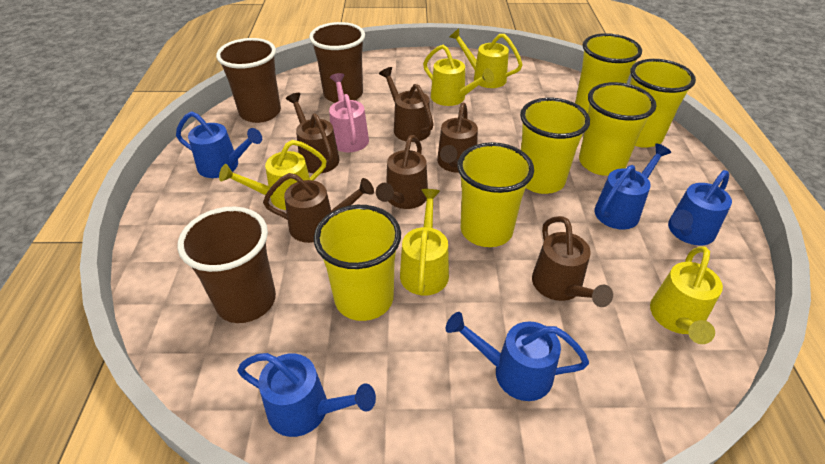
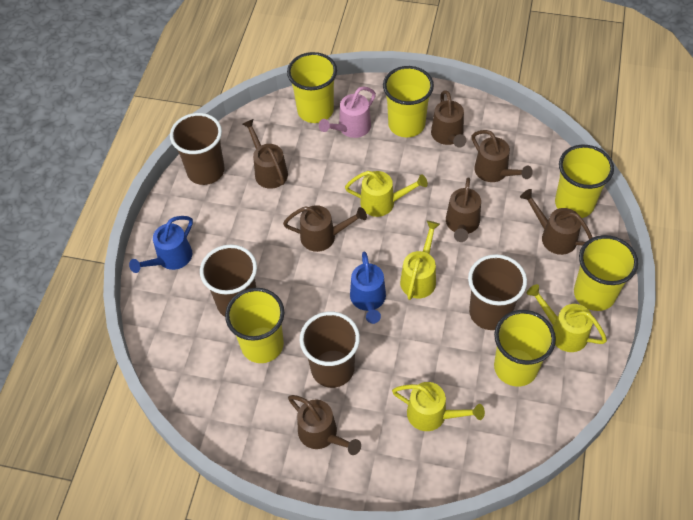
blue watering can: [176,111,262,178] [237,353,376,437] [446,312,589,401] [594,143,671,229] [668,170,732,245] = 5 -> [129,216,193,273] [350,251,386,324] = 2
brown cup: [177,207,276,323] [216,38,281,123] [309,22,365,103] = 3 -> [170,113,225,185] [200,244,257,316] [300,311,360,388] [468,254,527,330] = 4
brown watering can: [263,173,374,243] [286,93,339,173] [376,135,428,209] [379,67,434,142] [437,103,478,173] [532,216,613,307] = 6 -> [242,119,288,189] [283,205,367,252] [288,395,361,455] [431,90,466,148] [446,177,481,242] [472,130,533,182] [520,189,593,255] = 7
yellow watering can: [219,140,327,210] [400,189,449,295] [423,45,494,106] [450,28,523,88] [650,246,723,344] = 5 -> [345,171,428,217] [392,382,485,431] [400,221,440,300] [527,284,607,352] = 4

